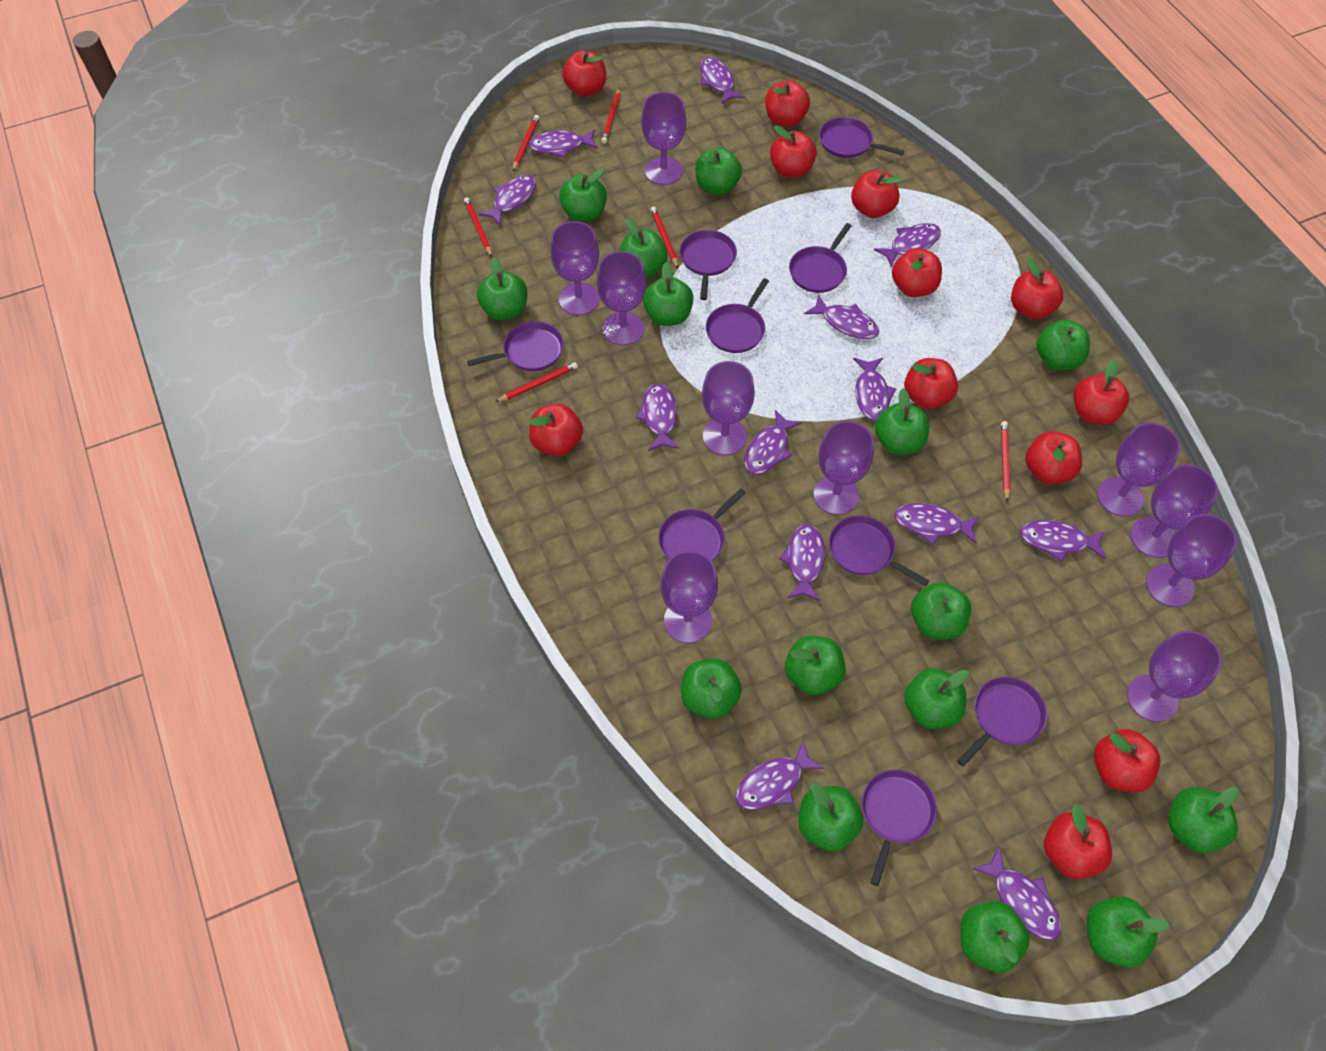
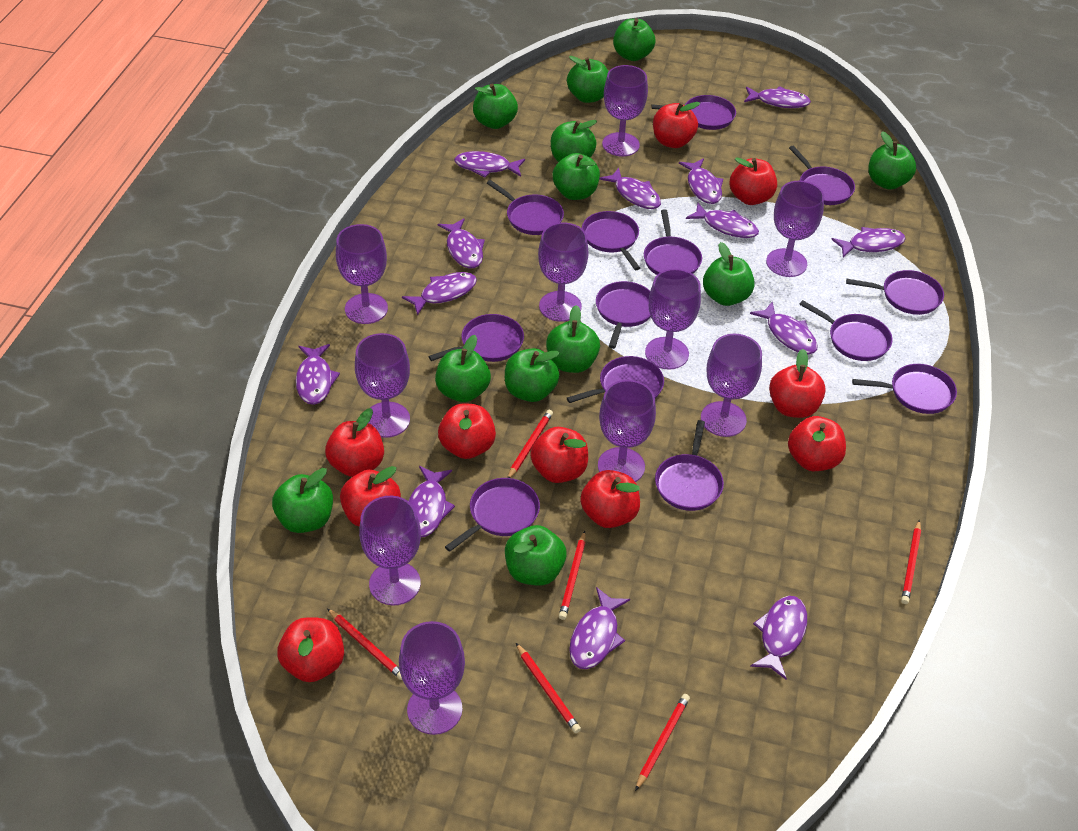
green apple: [477,257,527,320] [559,169,607,222] [619,219,668,278] [643,262,693,326] [681,659,742,719] [695,148,742,195] [785,636,846,695] [798,782,863,852] [875,388,929,455] [904,668,969,729] [911,582,971,640] [960,901,1030,973] [1036,320,1090,370] [1086,896,1170,968] [1168,787,1239,853] = 15 -> [272,468,333,533] [435,335,491,402] [473,83,518,129] [505,348,559,402] [505,525,567,586] [546,305,600,373] [551,120,597,162] [553,153,600,200] [567,56,609,103] [613,18,655,61] [703,242,755,306] [868,131,916,190] = 12
purple pan: [467,321,564,371] [658,488,746,561] [680,230,737,300] [706,278,769,353] [789,223,852,293] [819,117,904,158] [829,516,929,586] [862,770,937,886] [957,677,1047,767] = 9 -> [428,314,524,362] [445,478,540,552] [487,180,564,235] [567,356,664,403] [582,211,640,270] [596,281,651,349] [644,209,702,275] [651,95,736,130] [655,420,724,511] [789,146,855,205] [799,300,893,361] [846,270,944,315] [852,364,957,414] = 13
red apple: [529,404,583,456] [562,51,606,97] [765,80,810,127] [770,126,817,178] [851,170,902,218] [892,248,942,297] [904,358,958,409] [1011,258,1063,319] [1025,431,1082,485] [1044,804,1112,879] [1073,360,1129,425] [1094,729,1161,792] = 12 -> [277,617,344,682] [325,408,384,477] [340,466,401,527] [438,403,496,459] [530,427,588,483] [580,470,640,528] [653,102,700,148] [729,158,777,205] [769,349,826,418] [788,416,846,471] = 10

